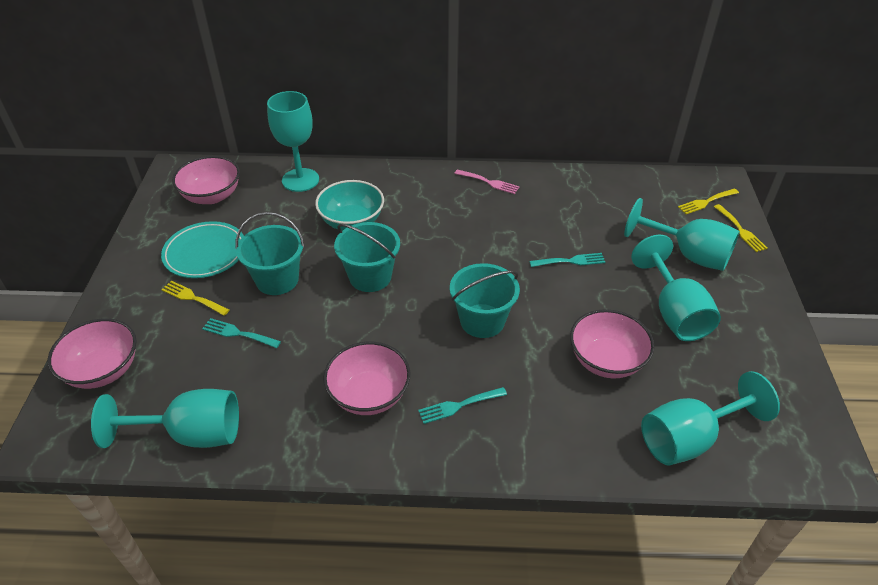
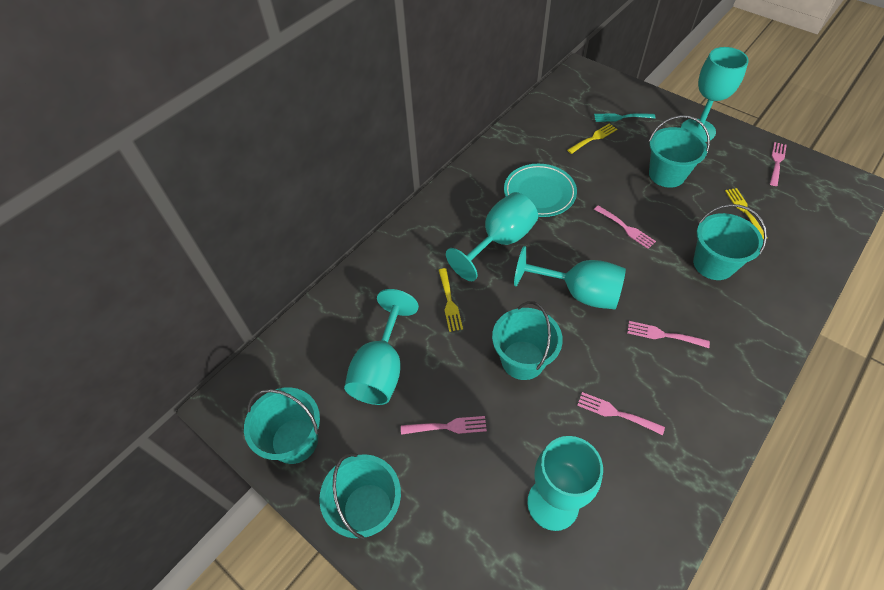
pink bowl: [48,318,137,389] [172,156,240,204] [323,342,410,415] [570,309,654,378] = 4 -> none = 0
pink fork: [454,169,520,194] = 1 -> [401,416,487,435] [577,392,665,435] [594,205,656,249] [627,321,710,348] [770,142,787,186] = 5
turquoise bowl: [315,180,384,231] = 1 -> none = 0
turquoise bucket: [235,212,305,295] [334,222,400,292] [450,263,520,338] = 3 -> [244,388,320,464] [319,453,401,540] [492,301,563,380] [649,115,710,188] [693,204,767,280] = 5
turquoise fork: [202,318,281,348] [418,387,507,424] [529,253,606,267] = 3 -> [594,113,655,122] = 1

